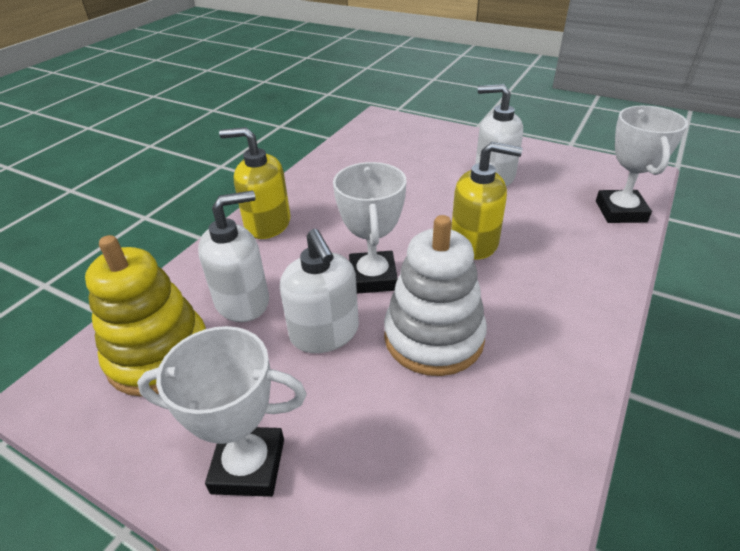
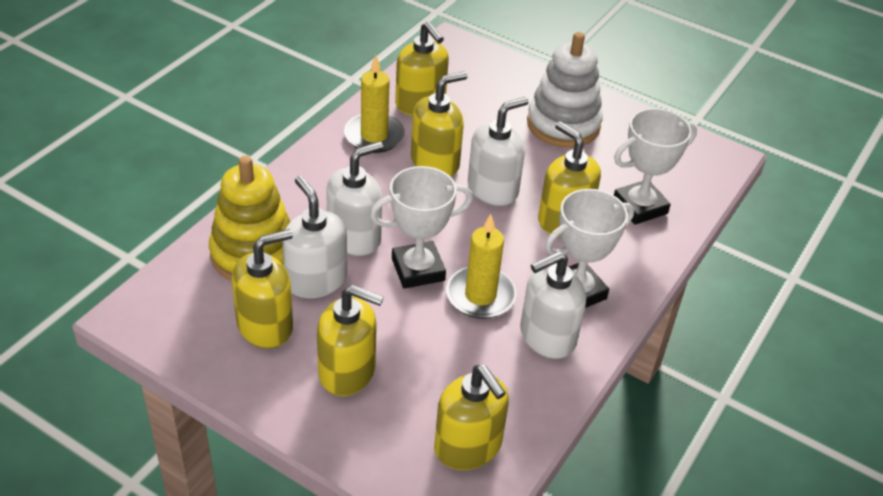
white soap dispenser: [198,190,269,322] [280,229,359,353] [475,84,523,186] = 3 -> [282,176,347,298] [326,141,383,256] [468,97,529,206] [520,252,586,359] = 4
yellow candle: none = 0 -> [344,55,405,153] [446,214,516,319] = 2
yellow soap dispenser: [219,127,290,239] [451,142,523,259] = 2 -> [232,229,293,348] [317,285,384,396] [395,21,449,116] [411,71,468,177] [434,365,509,470] [538,121,601,236] = 6

